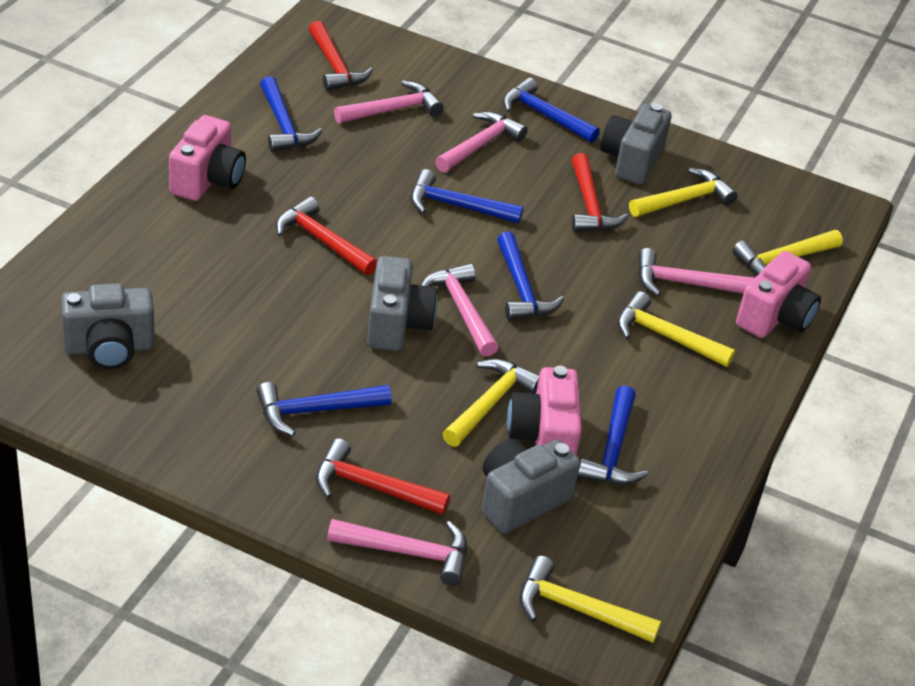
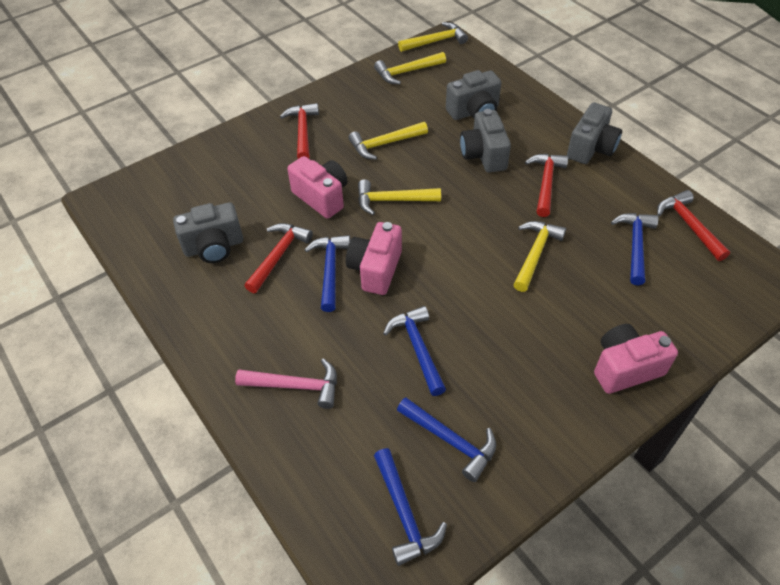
blue hammer: [257,382,392,436] [260,76,322,152] [411,169,523,223] [497,232,564,321] [503,77,600,143] [577,385,648,485] = 6 -> [305,235,350,312] [374,448,447,566] [383,306,446,396] [397,397,496,482] [611,213,659,285] = 5
pink hammer: [327,519,467,586] [334,80,444,124] [421,263,498,357] [435,111,527,173] [638,248,754,296] = 5 -> [235,358,337,409] = 1

